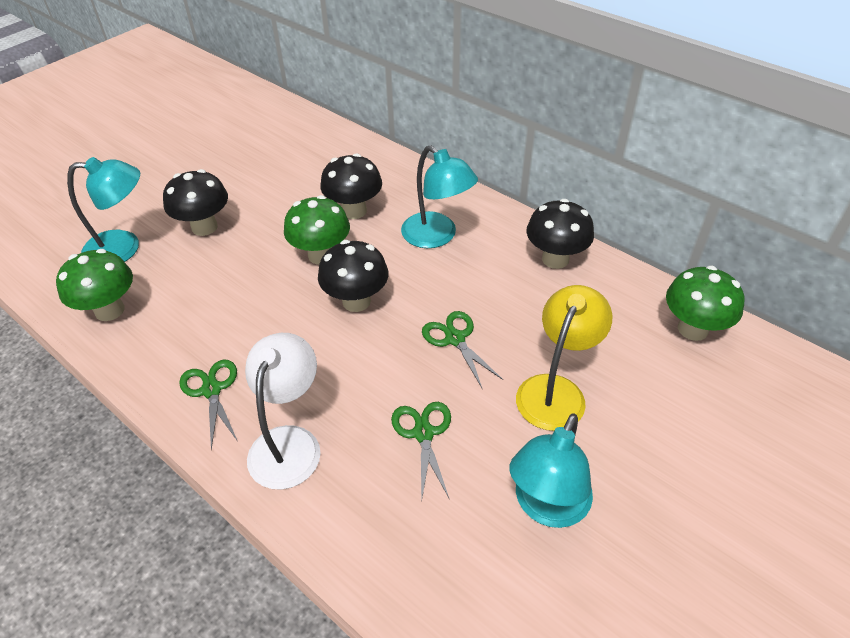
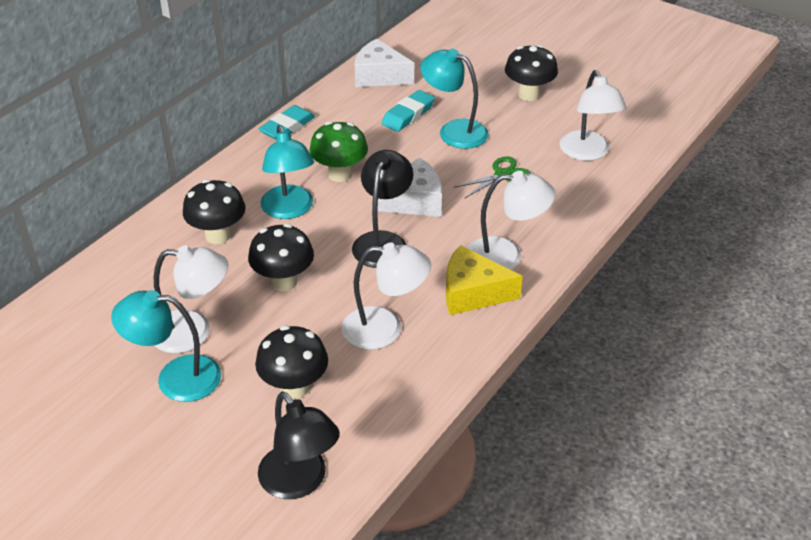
black lamp: none = 0 -> [258,391,340,499] [352,150,413,268] = 2
green mushroom: [56,249,133,321] [284,195,350,264] [666,266,744,341] = 3 -> [309,121,368,182] = 1
green scissors: [179,360,237,450] [391,402,451,502] [422,311,503,390] = 3 -> [454,156,531,198] = 1
turquoise eraser: none = 0 -> [258,105,315,140] [382,90,435,132] = 2
white cheese: none = 0 -> [355,39,414,87] [378,158,442,217] = 2
white lamp: [245,333,321,490] = 1 -> [154,245,229,353] [342,242,431,350] [467,171,555,270] [560,70,626,161] = 4
yellow cheese: none = 0 -> [446,245,523,315] = 1
yellow lamp: [516,285,612,431] = 1 -> none = 0

